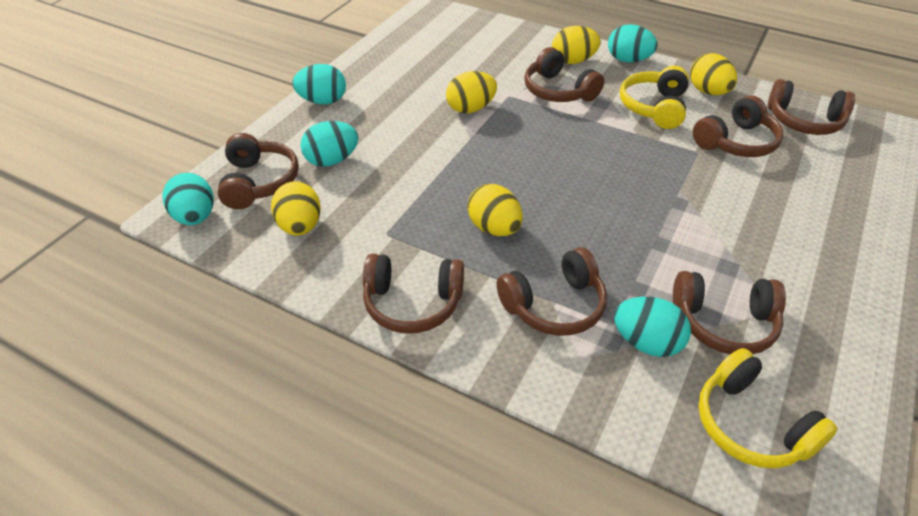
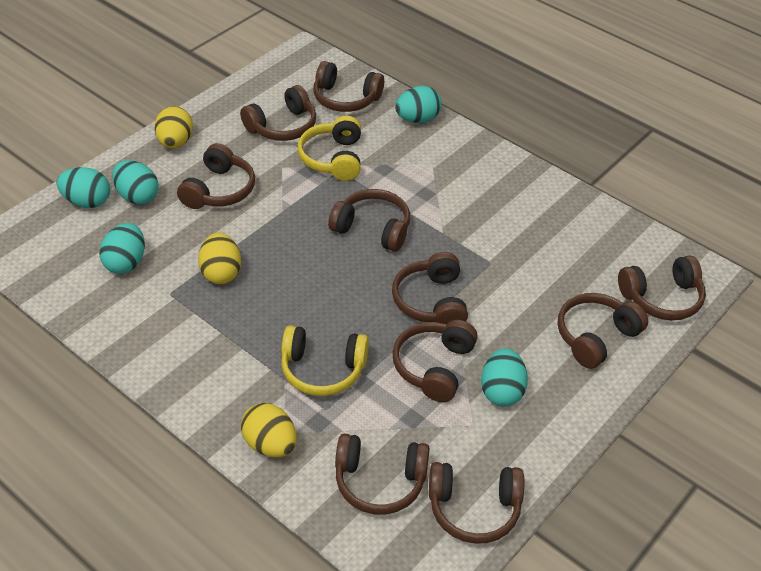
brown headphones: [217,133,299,209] [363,254,464,334] [497,247,607,336] [524,47,604,102] [673,271,786,354] [693,96,783,157] [768,79,855,135] = 7 -> [177,143,255,209] [240,85,316,141] [313,61,384,112] [328,189,410,252] [335,433,430,515] [392,252,468,324] [393,320,478,402] [429,462,524,544] [558,293,648,369] [618,255,706,321] = 10
yellow egg: [271,181,321,236] [446,71,497,114] [467,184,523,236] [552,26,601,64] [690,53,737,95] = 5 -> [154,106,193,148] [198,233,241,284] [241,403,297,457] = 3

